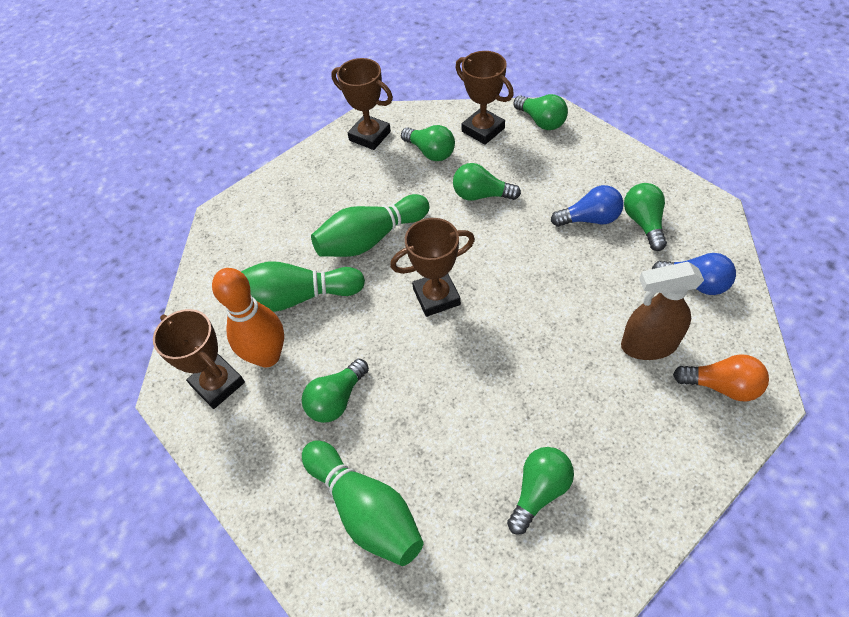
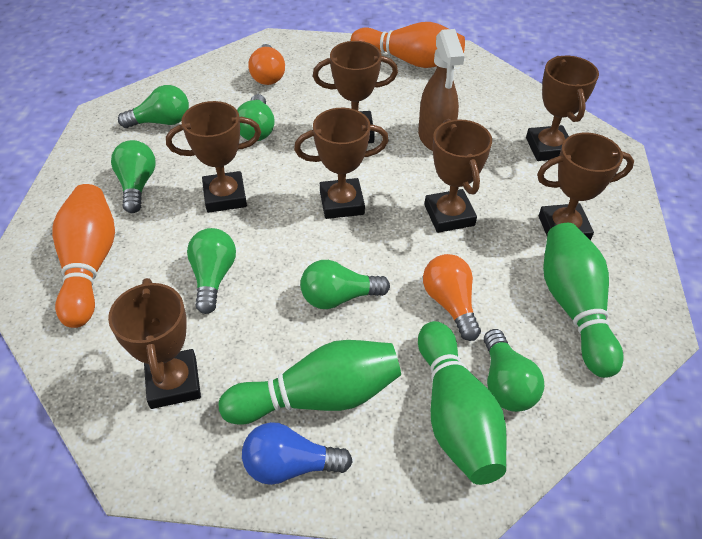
blue light bulb: [551,185,624,227] [652,253,736,295] = 2 -> [242,422,353,485] = 1
brown trophy: [153,309,245,409] [331,58,393,150] [390,218,475,317] [455,51,514,145] = 4 -> [108,278,201,409] [166,101,261,213] [294,108,389,219] [313,41,398,143] [424,119,492,233] [526,56,599,161] [537,133,634,240] = 7
orange bowling pin: [212,268,284,367] = 1 -> [52,184,115,328] [351,22,465,68] = 2
orange light bulb: [673,354,769,401] = 1 -> [248,44,285,85] [423,254,481,341] = 2

